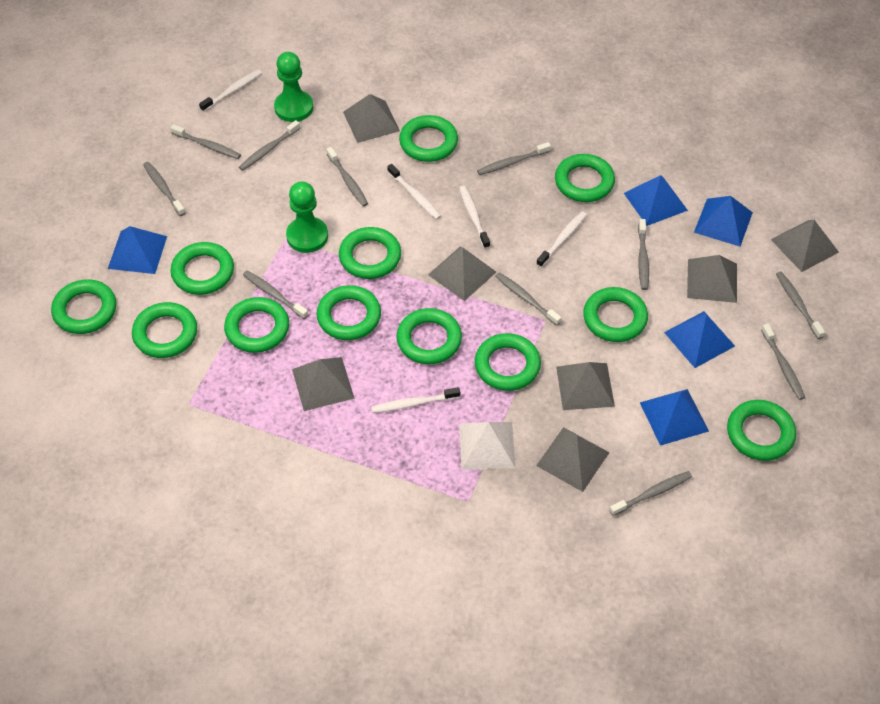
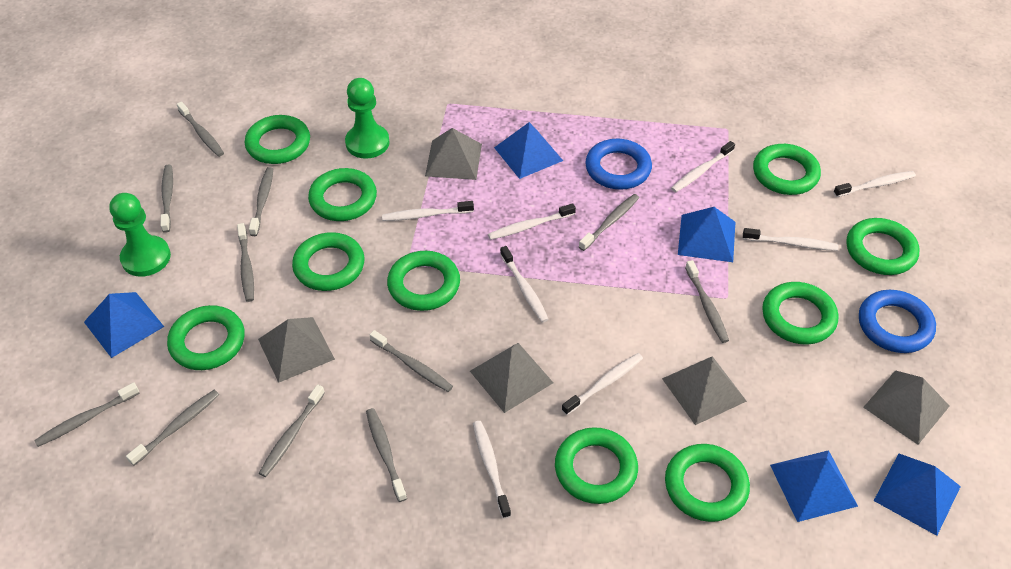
blue ring: none = 0 -> [585,139,652,190] [859,290,936,353] = 2
green ring: [51,279,116,334] [132,302,197,358] [171,242,234,295] [224,297,289,353] [316,285,381,340] [339,227,401,279] [397,308,462,364] [399,115,458,162] [475,333,541,391] [555,154,615,202] [583,287,648,342] [727,400,796,461] = 12 -> [167,305,245,370] [245,115,310,164] [292,232,365,291] [308,168,377,221] [387,251,460,311] [555,427,638,504] [665,444,750,522] [753,144,821,195] [762,282,838,345] [846,218,919,275] = 10
grey pyramid: [292,357,355,411] [343,94,400,143] [428,246,496,301] [536,427,610,492] [556,362,615,410] [687,255,737,303] [771,220,839,272] = 7 -> [258,317,335,383] [425,128,482,180] [470,343,553,413] [662,356,747,425] [863,370,950,445] = 5
white pyramid: [459,422,515,470] = 1 -> none = 0
white toothbrush: [199,69,262,112] [371,387,460,413] [387,164,441,220] [459,186,490,249] [536,211,587,267] = 5 -> [382,201,474,221] [473,421,511,519] [488,203,576,240] [500,246,549,323] [562,353,643,415] [671,141,735,193] [743,228,838,251] [833,171,916,197] = 8

